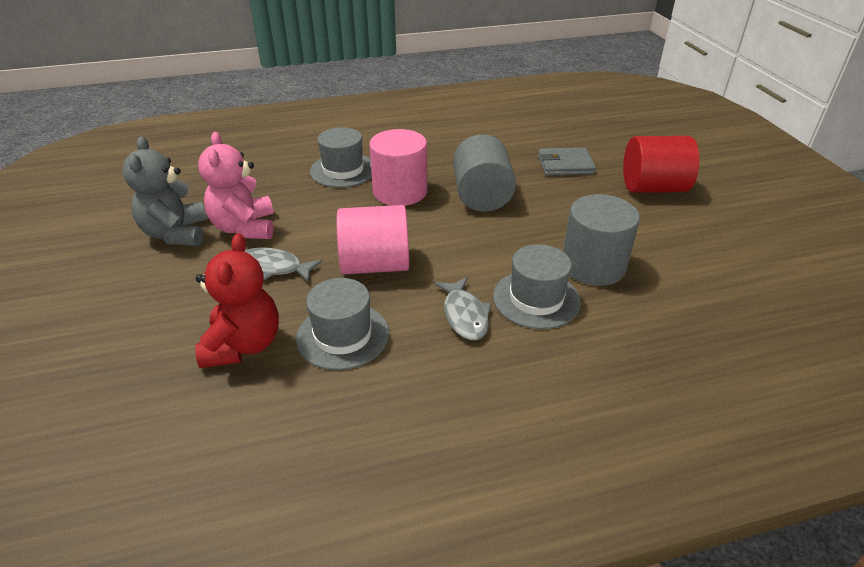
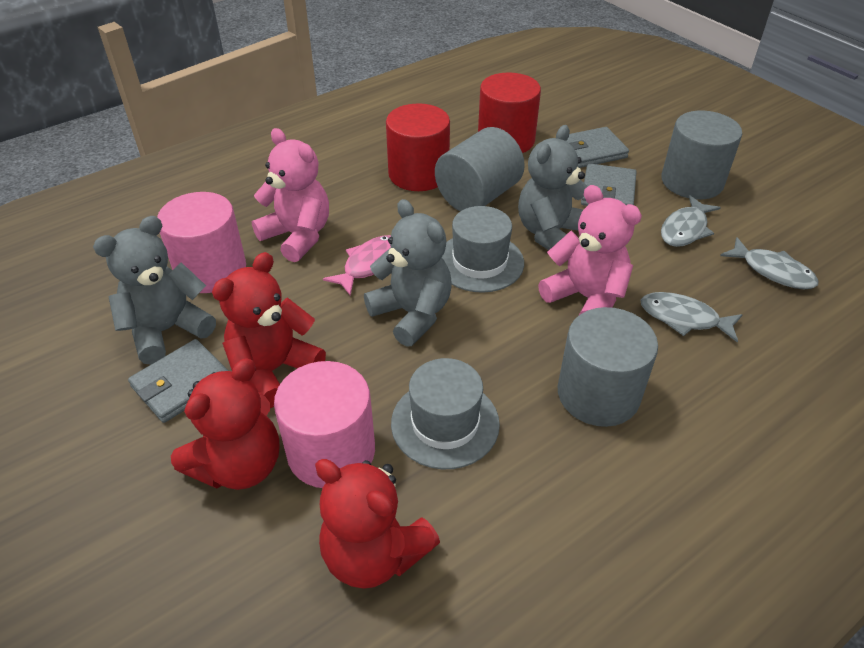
grey cylinder: [453,134,516,212] [563,194,640,286] = 2 -> [435,127,525,211] [558,307,658,427] [662,111,742,199] = 3
grey fish: [245,248,322,282] [435,277,492,340] = 2 -> [641,292,743,342] [661,195,721,247] [720,237,819,289] = 3
grey hat: [296,278,389,370] [310,127,372,188] [493,244,581,329] = 3 -> [391,358,500,469] [442,206,524,293] = 2
grey teddy bear: [122,136,207,246] = 1 -> [93,216,216,365] [364,199,452,347] [518,125,588,250] = 3
grey wallet: [538,147,596,176] = 1 -> [128,339,228,423] [567,127,629,168] [581,163,636,206] = 3
pink fish: none = 0 -> [323,235,391,296] = 1
pink teddy bear: [198,132,274,239] = 1 -> [252,128,329,262] [538,185,642,315] = 2
red cylinder: [623,136,699,193] = 1 -> [386,103,450,191] [478,72,541,153] = 2
red teddy bear: [195,233,279,368] = 1 -> [171,358,279,490] [212,252,326,408] [315,459,440,589] = 3

